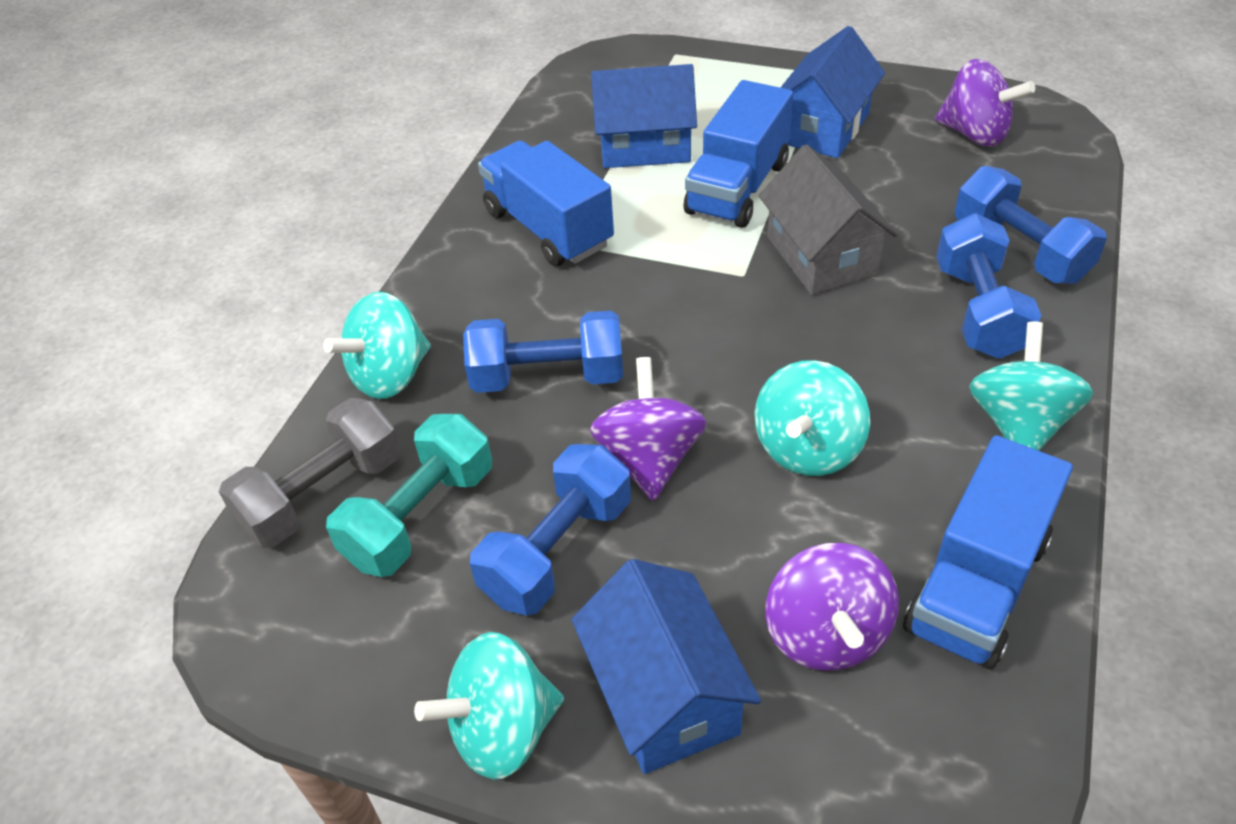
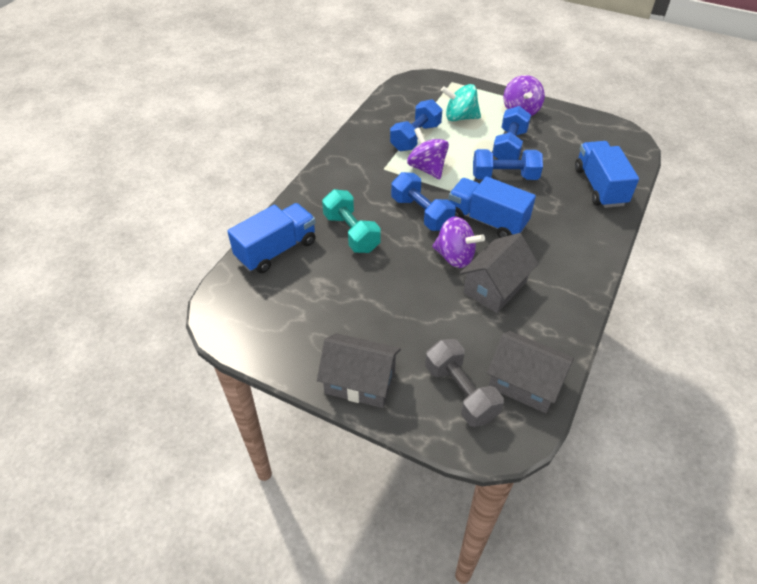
blue house: [571,559,761,774] [591,64,697,168] [780,26,885,158] = 3 -> none = 0
grey house: [758,144,898,295] = 1 -> [317,333,401,408] [460,233,538,313] [487,331,574,413] = 3
turquoise spinning top: [324,292,431,399] [414,632,564,780] [754,360,870,476] [969,321,1094,451] = 4 -> [441,84,481,121] = 1

